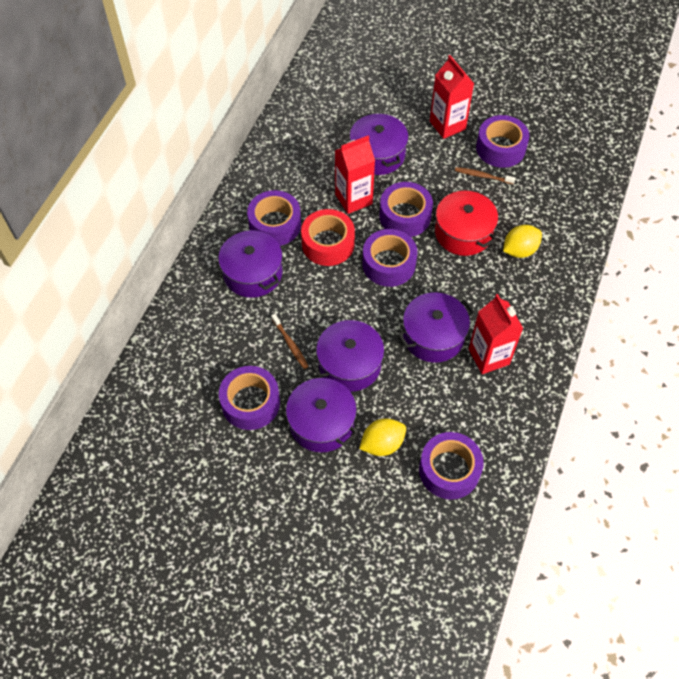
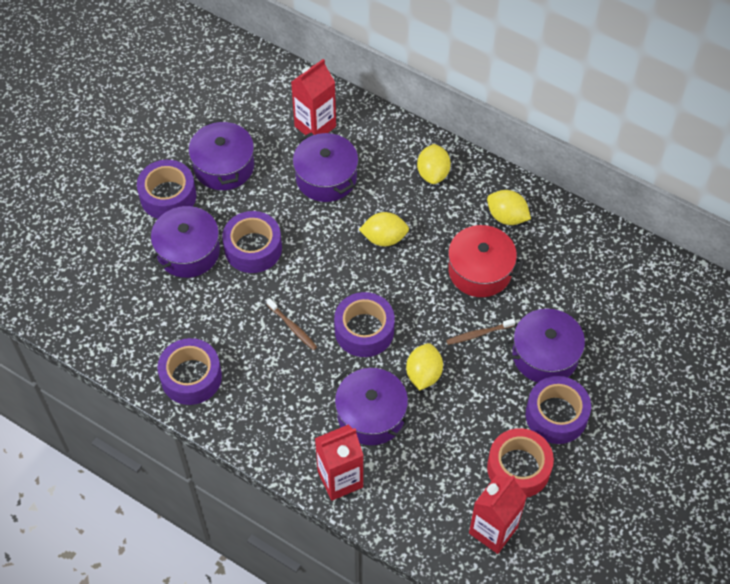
purple tape: [219,366,280,430] [247,190,301,246] [362,229,417,287] [379,182,433,237] [419,432,484,500] [476,115,529,168] = 6 -> [137,160,196,219] [158,338,222,405] [222,211,282,273] [334,292,395,357] [526,376,591,444] = 5
yellow lemon: [359,418,406,456] [503,225,542,258] = 2 -> [359,212,409,246] [406,343,443,391] [417,144,451,184] [487,190,531,225] = 4

